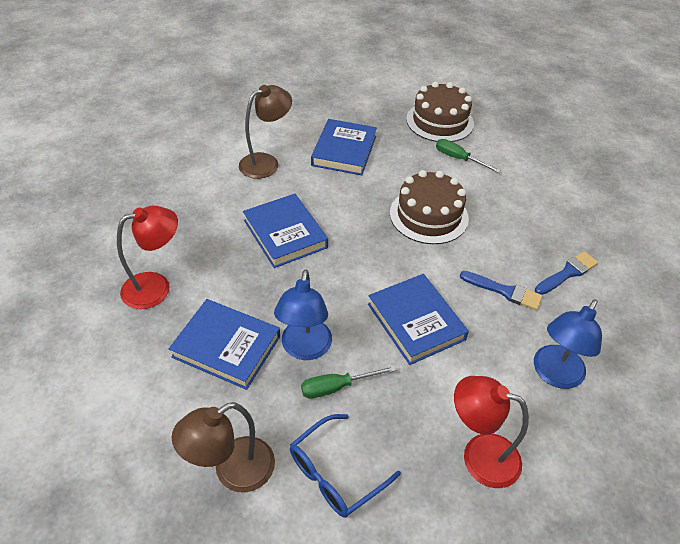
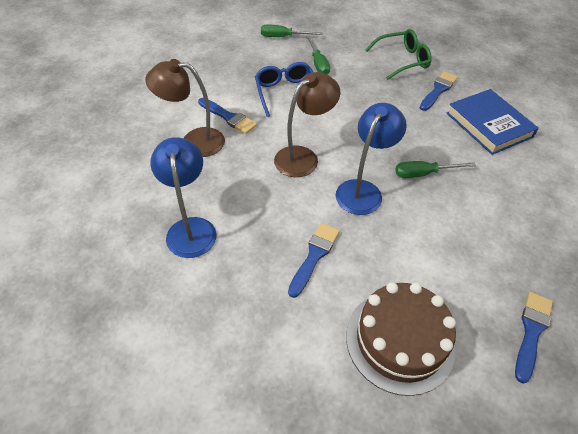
blue book: [169,299,280,390] [243,194,328,268] [311,119,377,175] [368,274,469,365] = 4 -> [447,89,539,155] = 1
blue brush: [460,271,542,310] [535,251,598,295] = 2 -> [198,98,257,134] [288,223,340,298] [420,71,458,111] [515,292,553,383] = 4
brown cake: [390,170,469,244] [406,82,474,142] = 2 -> [346,282,456,396] = 1
green glasses: none = 0 -> [365,29,432,80] = 1
green screwdriver: [301,366,396,399] [436,139,500,173] = 2 -> [261,24,323,37] [306,35,330,75] [395,161,476,178] = 3
red lamp: [117,206,178,309] [454,376,529,488] = 2 -> none = 0

